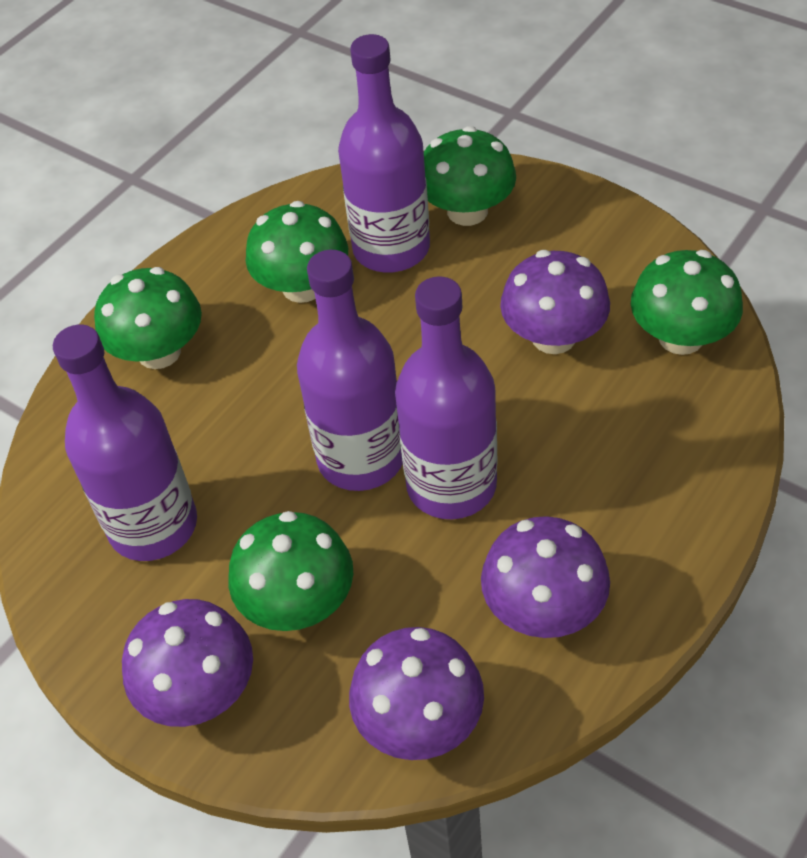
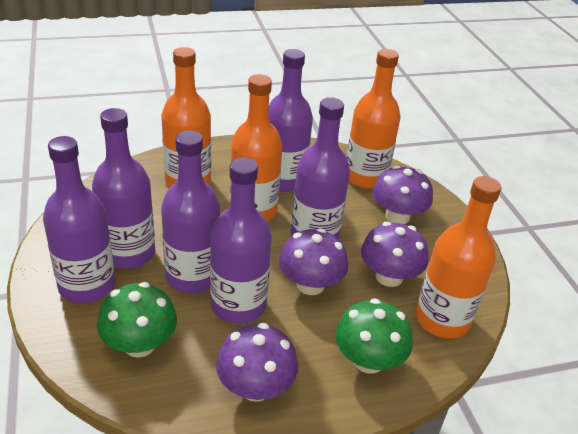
green mushroom: [94,267,202,369] [228,511,353,631] [246,201,348,303] [424,126,516,226] [631,250,743,355] = 5 -> [97,282,177,358] [335,298,412,374] = 2
orange bottle: none = 0 -> [161,47,211,187] [230,74,282,221] [346,49,400,189] [416,176,502,339] = 4
purple bottle: [53,325,197,561] [297,250,403,491] [338,34,430,272] [395,276,497,519] = 4 -> [43,136,115,304] [92,108,155,269] [161,130,220,293] [210,157,272,324] [269,49,313,192] [291,97,350,239] = 6

